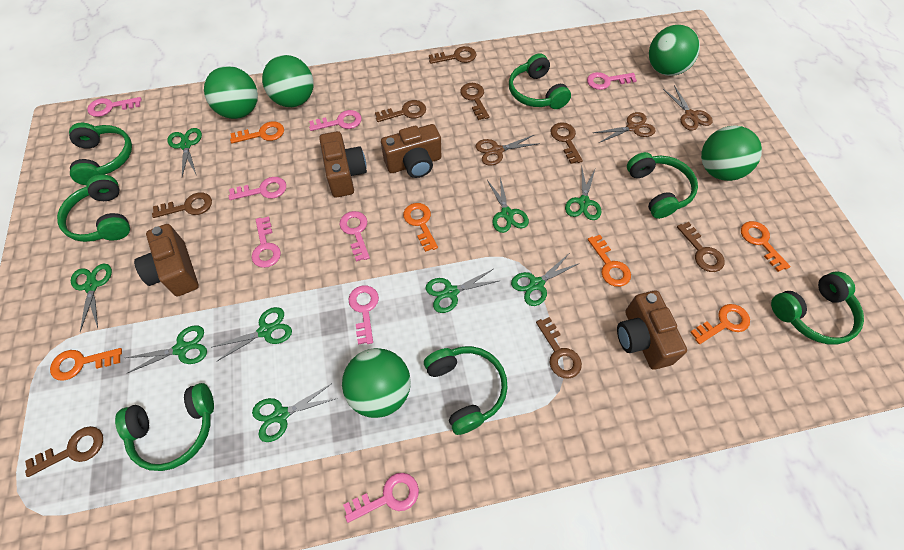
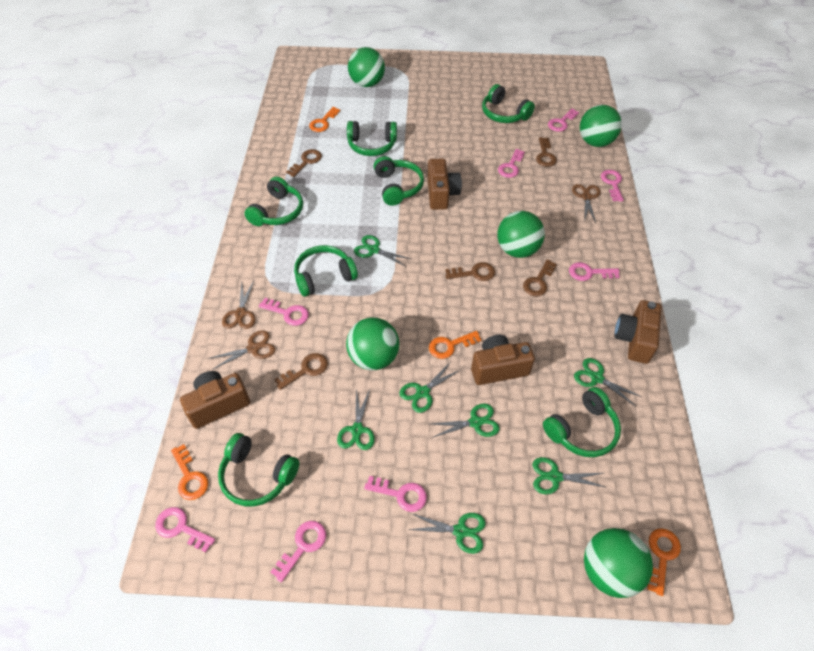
brown key: [25,426,103,477] [152,192,212,218] [375,100,426,122] [429,46,476,64] [460,83,489,120] [536,317,582,378] [550,122,583,164] [677,222,725,272] = 8 -> [274,353,328,390] [286,149,322,177] [445,262,495,281] [523,259,557,296] [536,137,557,167] = 5
green scissors: [71,264,112,332] [126,326,207,374] [168,128,202,177] [213,307,292,362] [252,383,338,442] [426,269,499,313] [487,177,529,233] [511,255,580,306] [565,169,601,220] = 9 -> [337,389,375,450] [354,235,411,267] [399,363,460,413] [408,513,486,554] [431,403,500,438] [533,457,607,494] [574,358,642,406] = 7
orange key: [50,348,122,381] [230,121,284,143] [403,203,438,252] [588,235,631,287] [690,304,750,344] [741,221,791,272] = 6 -> [171,444,208,500] [309,107,340,132] [429,331,481,359] [647,528,681,596] = 4

